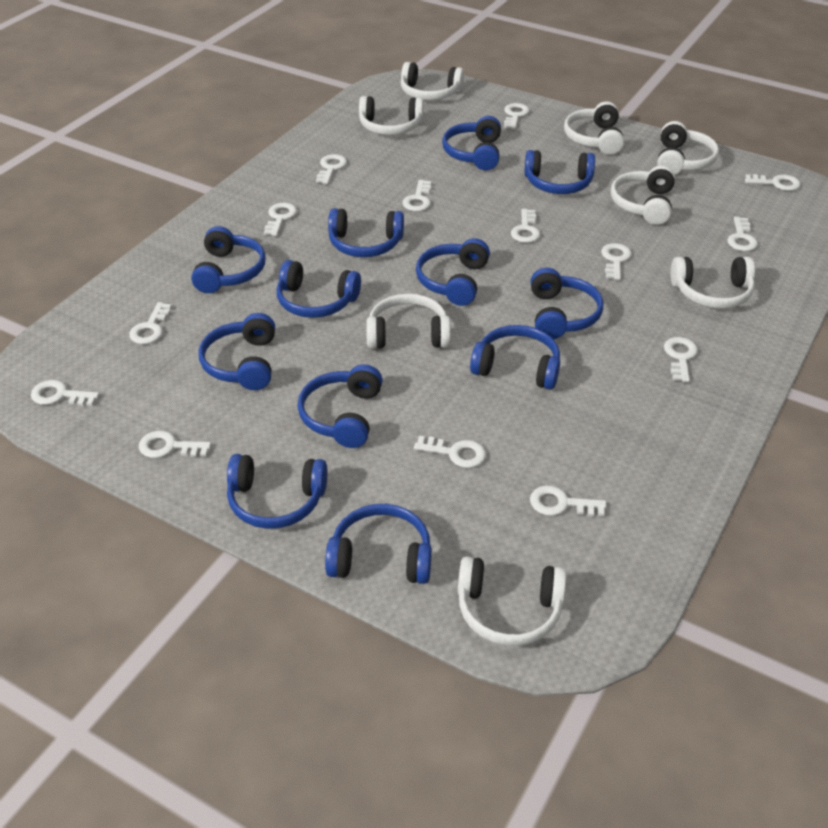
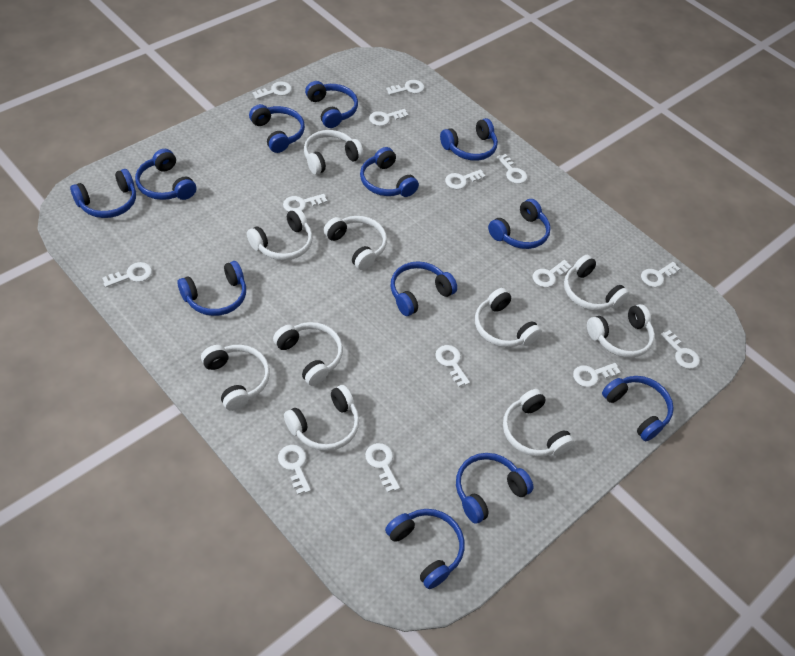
white headphones: [359,96,424,135] [366,294,451,349] [401,62,464,100] [458,556,567,646] [564,101,624,155] [611,165,675,225] [657,121,719,175] [670,257,755,309] = 8 -> [201,345,270,411] [247,208,313,261] [273,322,343,386] [284,385,359,451] [304,130,364,175] [324,216,387,270] [475,288,542,347] [503,389,575,457] [564,255,629,311] [587,304,655,358] = 10

